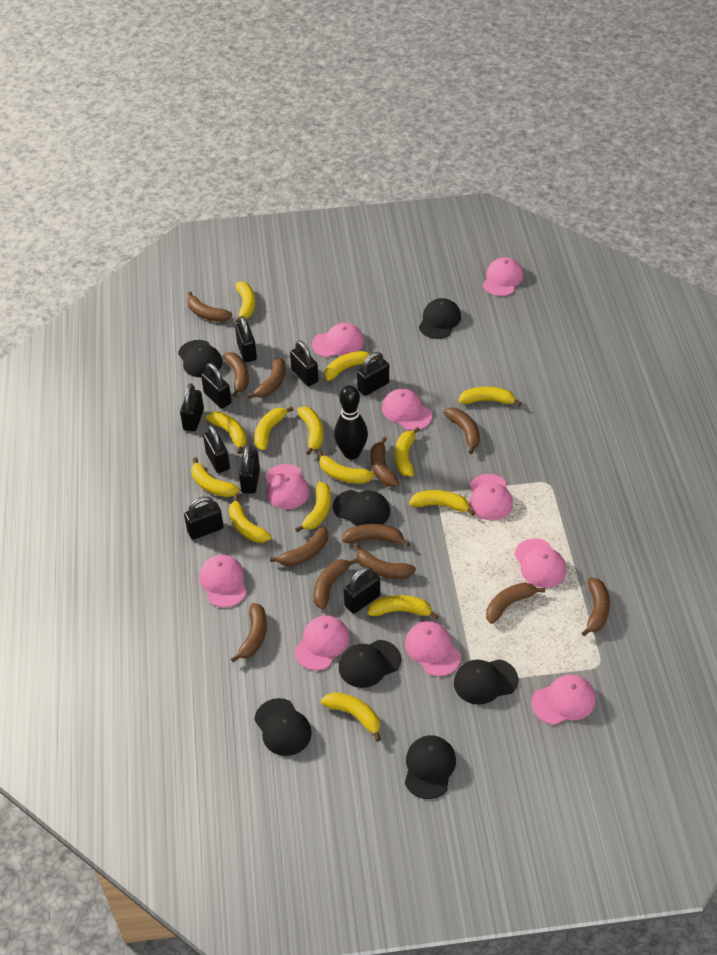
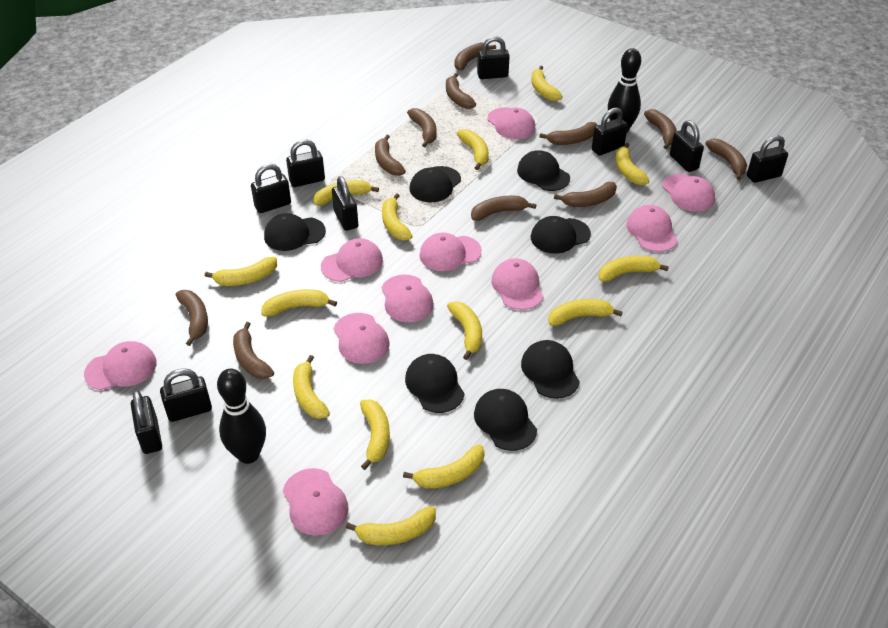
black bowling pin: [334,385,368,459] = 1 -> [217,369,266,464] [608,48,641,133] = 2
brown banana: [187,291,232,322] [223,352,249,397] [231,603,267,662] [247,357,286,399] [270,527,328,566] [314,558,358,610] [342,524,410,547] [354,544,416,579] [371,437,399,487] [443,408,480,454] [486,582,545,624] [582,577,610,636] = 12 -> [176,290,208,346] [233,322,274,379] [375,135,406,176] [407,108,437,147] [446,73,476,109] [454,42,496,71] [471,196,536,221] [539,122,598,145] [554,182,617,207] [644,109,677,149] [705,139,747,180] = 11

